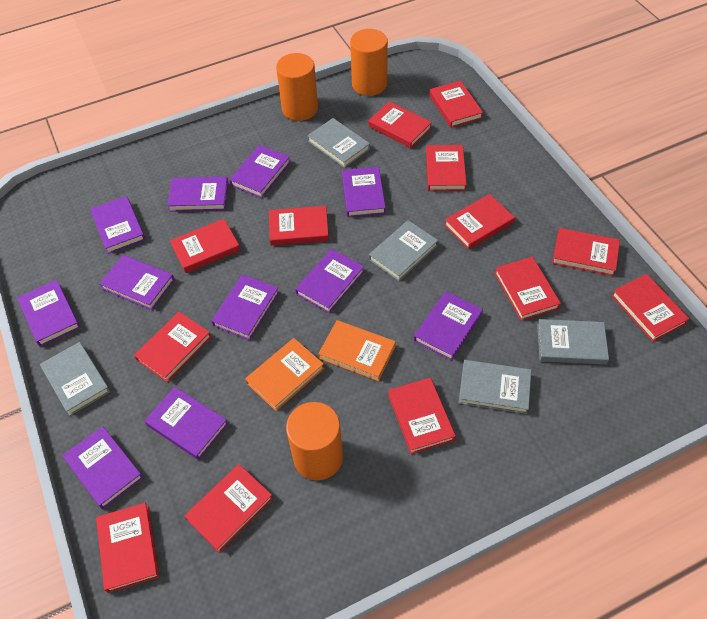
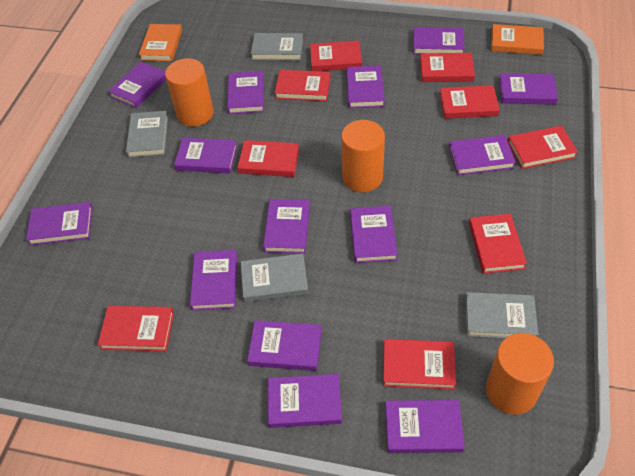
grey book: [40,342,111,416] [307,118,370,168] [369,220,438,281] [459,360,531,414] [537,319,609,365] = 5 -> [126,111,168,158] [241,253,309,302] [251,33,303,61] [465,292,539,338] = 4
purple book: [17,280,80,347] [62,426,143,509] [90,196,146,254] [99,255,175,310] [145,387,228,460] [167,177,229,212] [211,274,279,340] [230,145,291,198] [295,249,364,313] [342,167,386,217] [414,291,483,361] = 11 -> [26,202,93,245] [108,62,166,108] [174,138,237,173] [190,250,237,311] [227,71,264,114] [247,320,322,371] [263,199,310,254] [268,374,342,428] [346,66,385,108] [350,206,398,263] [385,400,465,453] [413,27,464,54] [449,135,516,175] [499,73,558,104] = 14
red book: [96,503,159,593] [134,312,211,382] [170,219,240,273] [185,464,273,553] [269,206,329,246] [368,101,432,148] [388,378,456,454] [426,145,467,191] [429,81,483,128] [444,194,515,249] [494,257,561,321] [552,228,620,276] [611,274,689,342] = 13 -> [98,306,174,351] [237,140,299,177] [275,70,330,101] [310,41,362,71] [383,339,456,390] [420,53,475,82] [440,85,500,119] [469,214,527,274] [508,126,578,169] = 9

